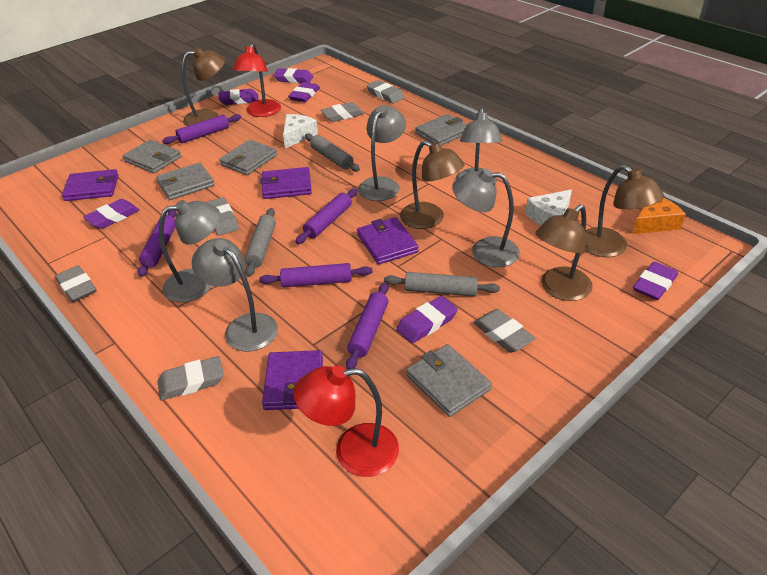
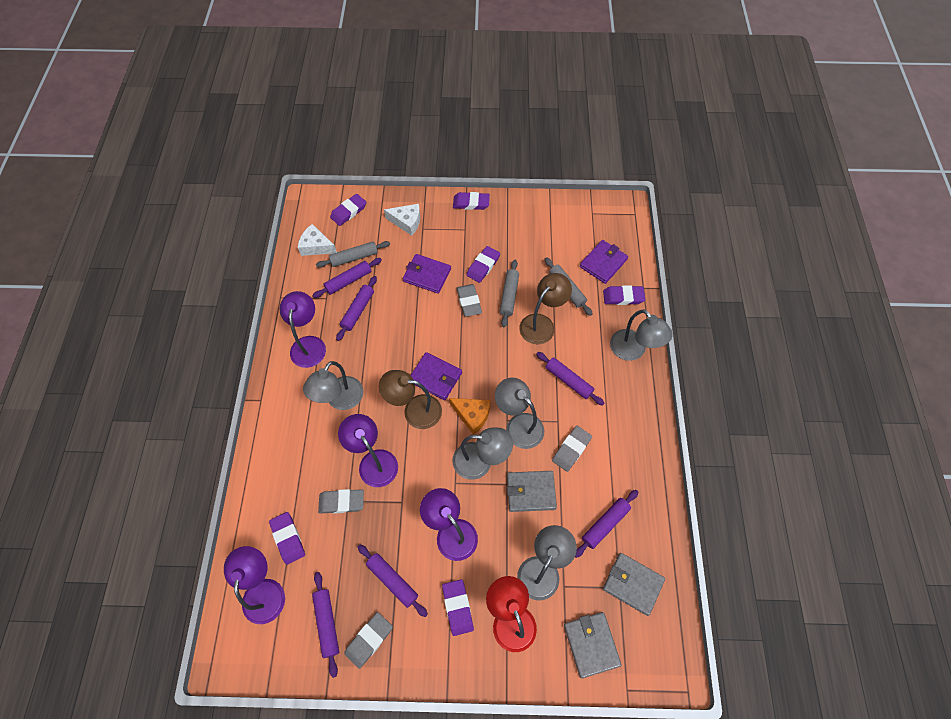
brown lamp: [182,48,225,126] [400,140,465,229] [535,205,593,301] [585,165,664,257] = 4 -> [379,370,442,429] [519,273,572,344] = 2
grey eraser: [55,265,96,302] [158,356,224,401] [205,197,239,236] [321,102,364,122] [367,80,405,103] [473,309,536,353] = 6 -> [318,489,364,514] [344,612,393,669] [457,284,482,317] [552,426,592,472] = 4
grey wallet: [123,140,181,173] [156,163,215,200] [219,140,277,175] [407,344,492,417] [415,114,467,146] = 5 -> [507,471,557,512] [564,612,622,678] [603,553,665,616] = 3
purple lamp: none = 0 -> [224,546,285,624] [279,291,326,368] [338,414,398,487] [420,488,478,561] = 4
purple rolling pin: [138,210,177,277] [162,114,241,144] [259,263,373,287] [296,188,357,244] [346,282,389,370] = 5 -> [312,258,382,298] [312,572,339,678] [336,276,377,341] [358,544,428,617] [536,352,605,406] [575,490,638,558] = 6
purple wallet: [62,169,119,201] [260,167,312,199] [262,350,323,410] [357,217,419,265] = 4 -> [403,254,451,294] [411,352,462,400] [580,240,628,284] = 3
red lamp: [233,43,281,117] [293,365,399,477] = 2 -> [486,576,537,652] = 1

